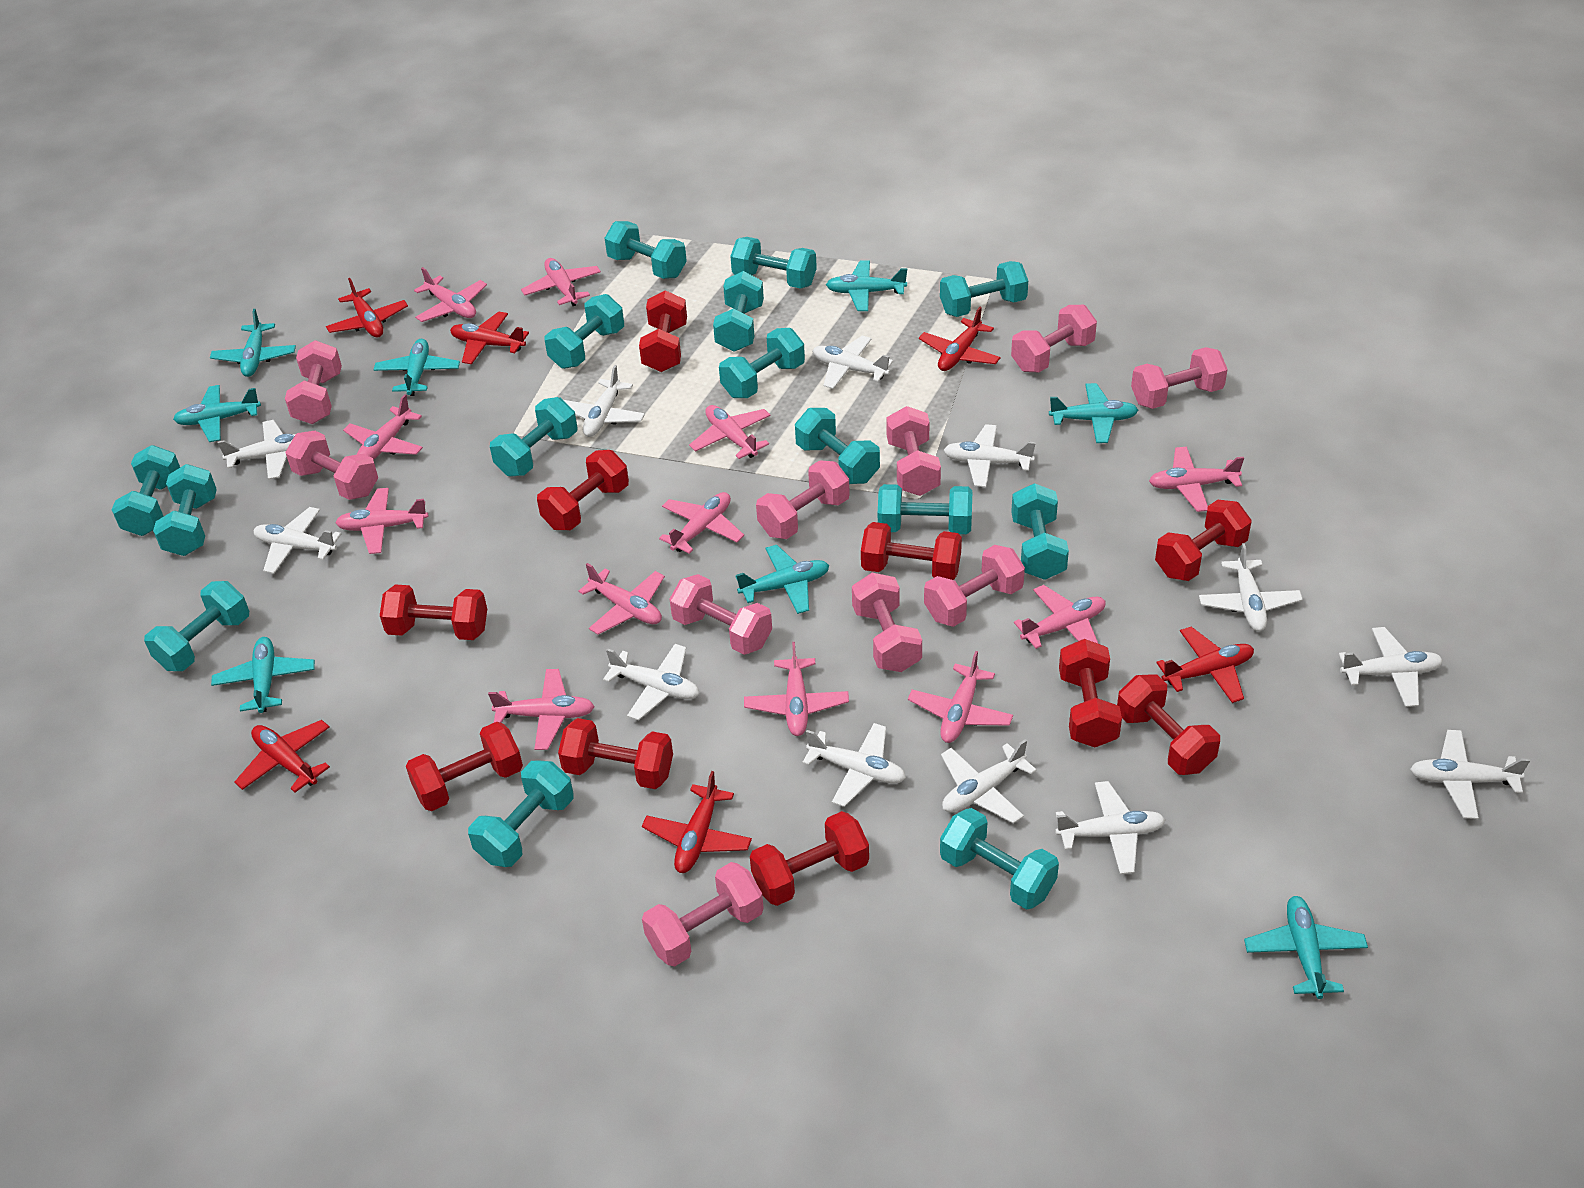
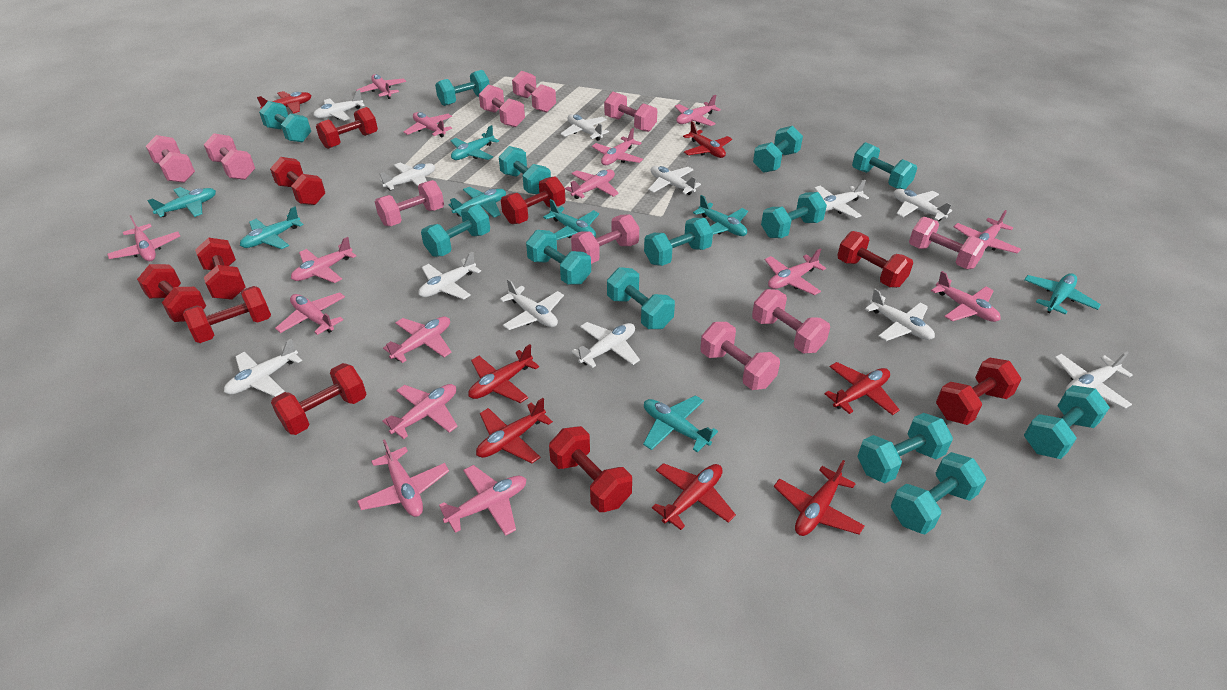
pink plane: [336,488,428,554] [343,394,423,460] [414,267,487,322] [488,669,595,750] [521,258,601,306] [579,563,665,634] [659,492,744,554] [689,405,771,459] [744,642,849,736] [908,651,1013,743] [1014,585,1105,649] [1149,447,1244,512] = 12 -> [107,215,180,261] [275,292,345,335] [291,237,356,283] [356,74,406,99] [357,439,449,517] [382,384,458,439] [383,317,452,363] [404,112,452,138] [439,465,526,536] [565,169,619,199] [592,128,643,165] [675,95,721,126] [765,249,826,295] [931,271,1000,322] [954,210,1021,254] = 15
red plane: [235,720,330,792] [326,278,408,338] [450,311,529,364] [642,771,752,873] [919,307,1001,371] [1156,627,1254,703] = 6 -> [257,91,311,113] [468,344,539,403] [476,398,553,464] [652,463,736,530] [683,121,732,158] [774,460,865,536] [824,362,900,415] = 7
turquoise dumbbell: [112,445,180,536] [144,581,249,671] [153,464,217,556] [468,760,574,867] [490,397,577,477] [545,294,624,369] [605,221,687,279] [713,271,764,352] [719,328,805,398] [730,237,817,289] [795,408,880,484] [878,484,972,534] [940,261,1028,317] [940,808,1059,910] [1011,483,1069,580] = 15 -> [259,101,311,142] [421,204,490,257] [435,70,490,106] [499,146,551,194] [526,230,591,285] [607,267,675,329] [644,218,713,266] [753,126,803,173] [761,192,827,238] [852,142,917,189] [857,413,953,483] [891,452,986,535] [1024,385,1110,459] = 13

